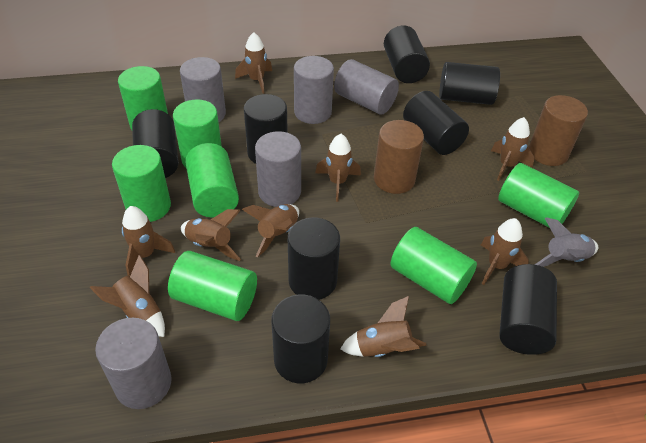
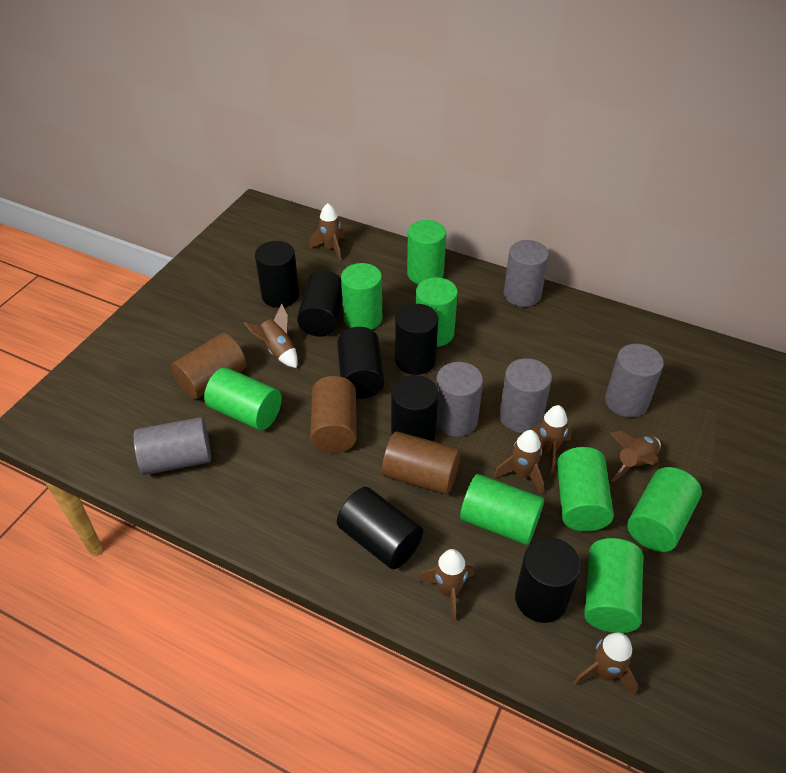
black cylinder: [132,109,178,178] [244,94,288,164] [271,295,330,383] [288,217,340,300] [384,25,430,83] [403,91,469,155] [439,62,500,105] [499,264,557,355] = 8 -> [255,241,299,308] [297,270,342,337] [337,327,384,399] [337,487,423,569] [391,375,438,441] [395,304,438,375] [515,538,581,623] = 7
brown cylinder: [374,120,424,194] [529,95,588,166] = 2 -> [171,333,246,400] [310,376,357,453] [382,431,461,495] = 3
brown rocket: [90,255,165,337] [122,206,175,276] [181,209,241,261] [235,32,272,94] [242,204,299,257] [315,134,361,202] [340,296,427,357] [481,218,529,285] [491,117,535,181] = 9 -> [244,304,298,368] [309,203,344,261] [419,549,474,622] [494,430,544,494] [526,405,572,473] [573,632,638,697] [610,431,661,482] = 7
green cylinder: [112,145,171,222] [118,66,168,130] [168,251,257,321] [173,99,222,168] [185,143,239,218] [391,227,477,304] [498,163,579,228] = 7 -> [204,367,282,430] [341,263,382,330] [407,220,446,284] [416,277,458,347] [460,474,544,545] [557,447,614,531] [584,538,643,633] [627,467,702,552] = 8
grey rocket: [535,217,598,267] = 1 -> none = 0

